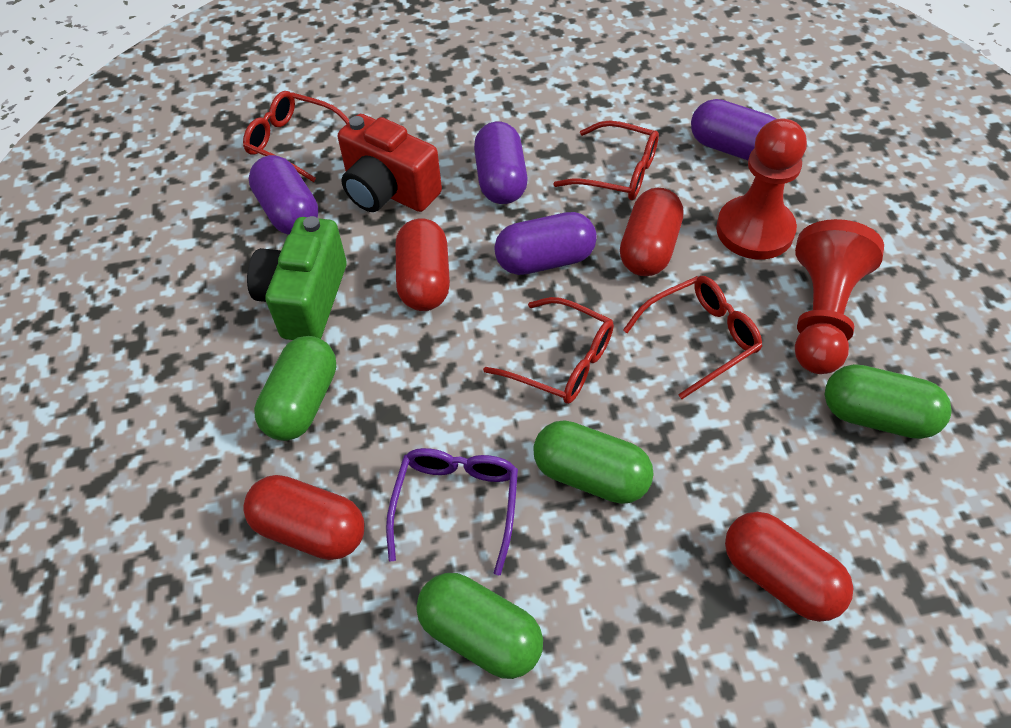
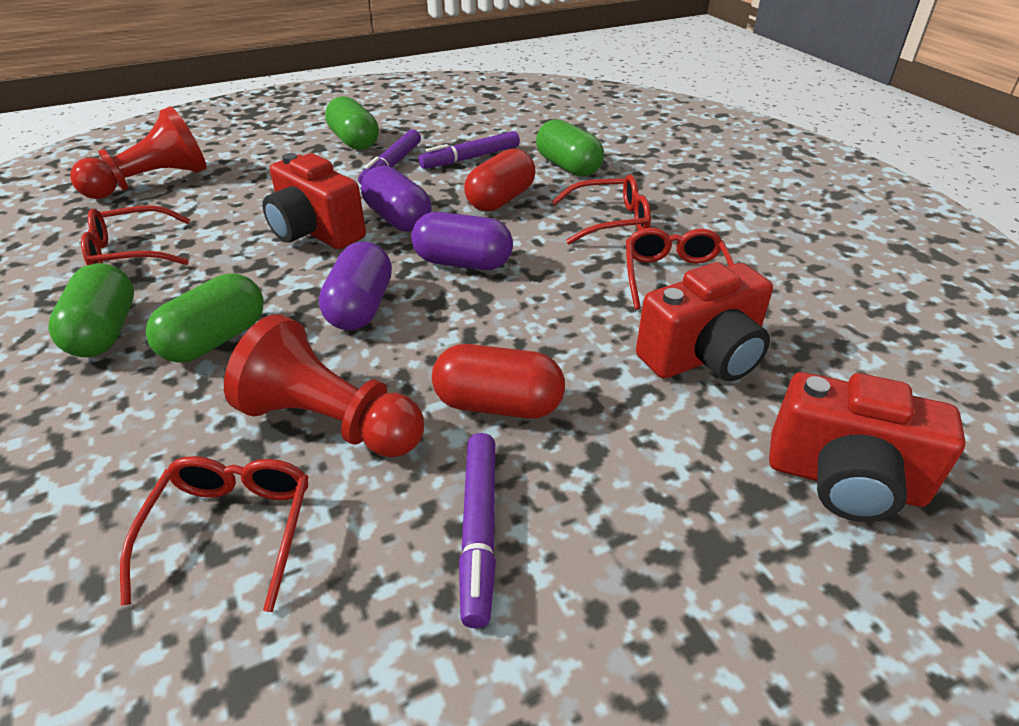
green camera: [247,216,347,340] = 1 -> none = 0
purple capsule: [249,155,318,235] [474,121,528,204] [494,212,597,275] [691,99,776,160] = 4 -> [319,241,392,330] [361,166,432,232] [411,212,513,270] = 3
purple glasses: [386,448,518,576] = 1 -> none = 0
purple marker: none = 0 -> [358,130,421,184] [418,131,520,169] [459,433,496,628] = 3
red camera: [338,114,442,212] = 1 -> [262,153,366,249] [636,262,773,381] [769,372,965,522] = 3
red capsule: [243,475,364,560] [395,218,450,311] [620,188,683,276] [725,512,853,622] = 4 -> [432,344,565,418] [464,148,536,212] = 2

